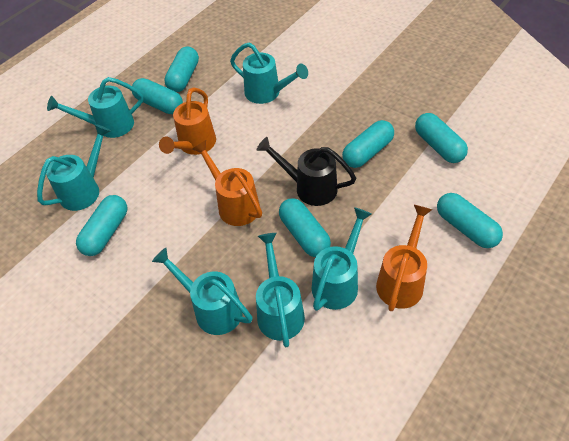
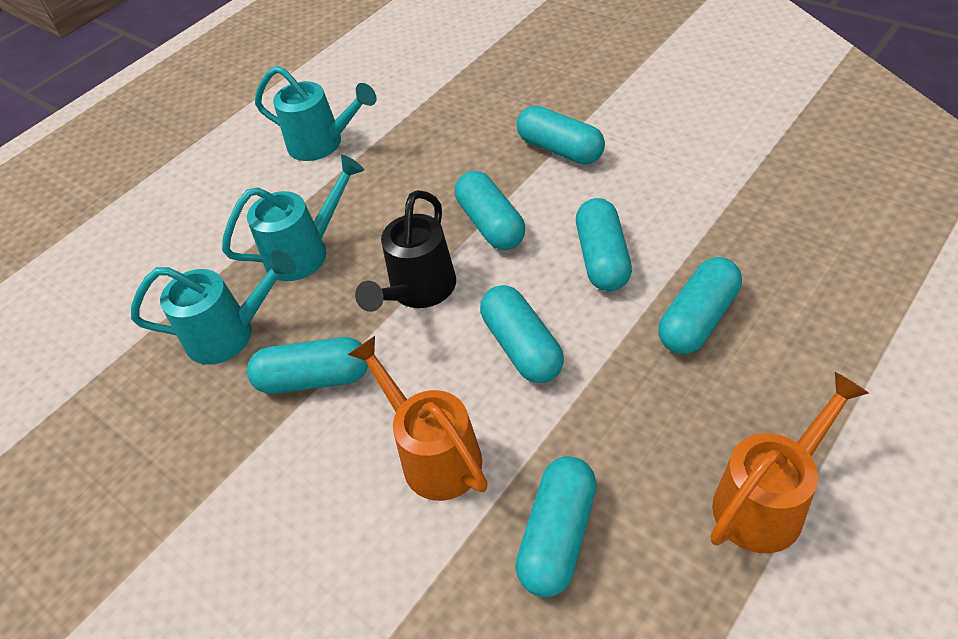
orange watering can: [159,87,216,155] [192,140,262,226] [376,205,432,311] = 3 -> [347,336,488,501] [710,372,869,553] = 2
turquoise watering can: [37,124,111,211] [47,77,144,138] [152,248,252,335] [230,42,308,104] [256,233,305,347] [312,207,372,311] = 6 -> [131,250,296,365] [222,155,364,281] [255,66,377,161] = 3

